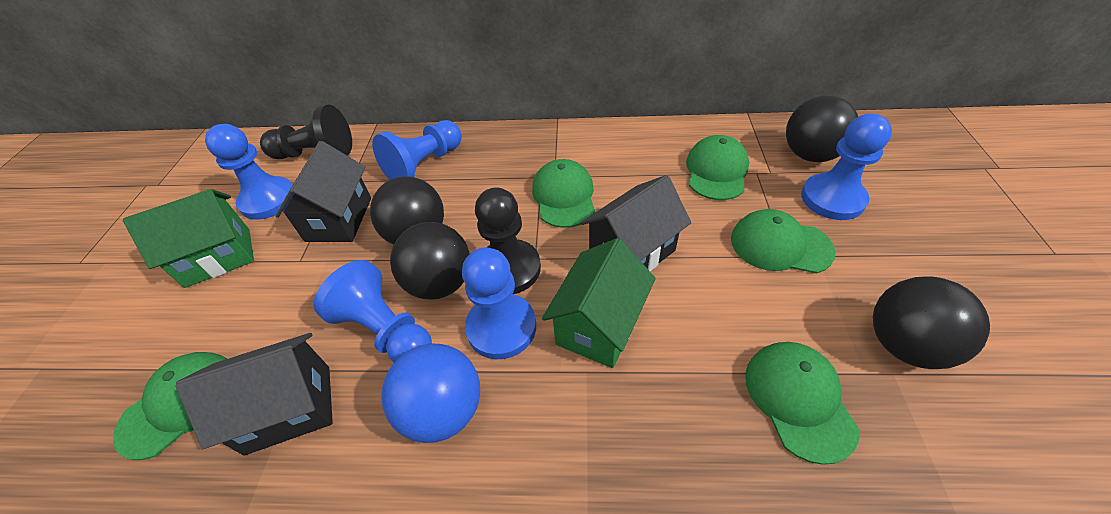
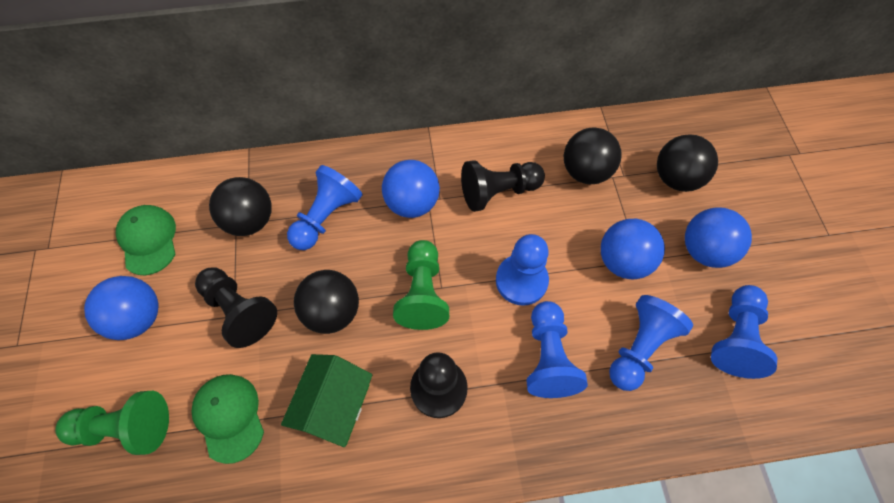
black house: [175,333,333,455] [275,141,371,242] [580,175,691,271] = 3 -> none = 0
black pawn: [260,105,352,159] [475,188,541,294] = 2 -> [195,267,277,348] [410,352,468,418] [461,160,545,212] = 3
blue ball: [381,344,480,443] = 1 -> [84,276,159,340] [382,160,440,218] [601,219,665,280] [685,208,752,268] = 4
green cap: [113,352,228,460] [532,159,595,228] [686,135,749,200] [731,209,836,274] [745,342,860,465] = 5 -> [116,205,176,275] [191,374,264,464] = 2
green house: [123,189,254,288] [542,238,656,368] = 2 -> [281,354,373,447] = 1
green pawn: none = 0 -> [55,391,169,455] [393,240,449,330] = 2

